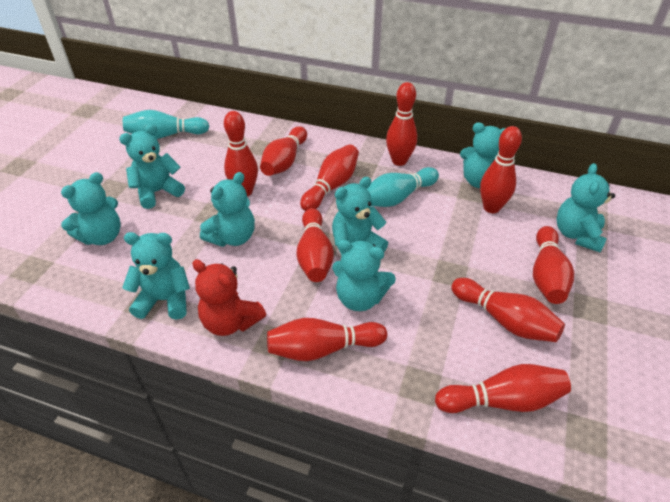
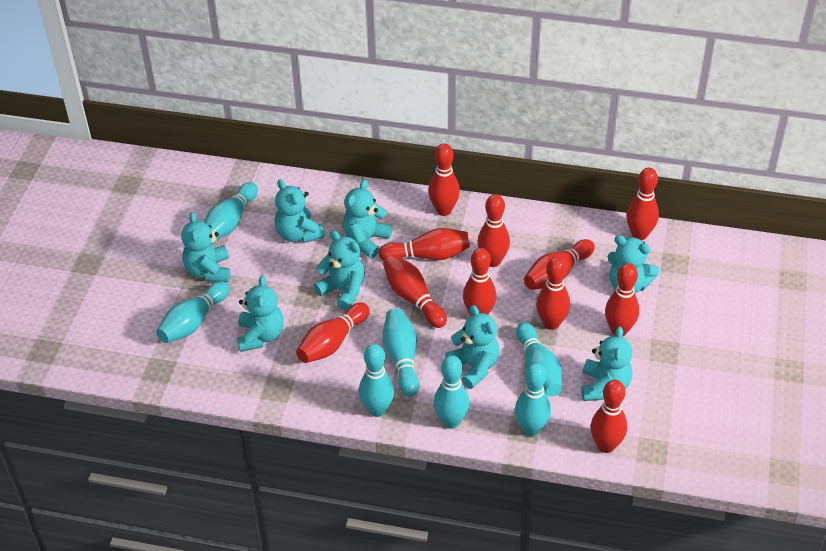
red bowling pin: [224,111,258,196] [260,126,307,176] [267,318,387,361] [296,208,334,282] [300,144,359,211] [386,82,417,166] [435,364,571,413] [451,278,565,342] [480,126,522,213] [533,226,574,304] = 10 -> [296,302,369,363] [378,228,470,260] [383,255,447,328] [428,143,460,216] [463,248,496,316] [477,194,510,267] [524,239,595,290] [536,257,570,330] [590,380,627,453] [605,263,639,336] [626,168,659,240] = 11
red teddy bear: [192,259,266,336] = 1 -> none = 0
turquoise bowling pin: [123,110,209,139] [367,167,439,207] = 2 -> [156,281,229,343] [204,182,258,239] [359,344,394,417] [383,308,419,397] [433,355,470,429] [515,363,551,436] [516,322,562,396] = 7

